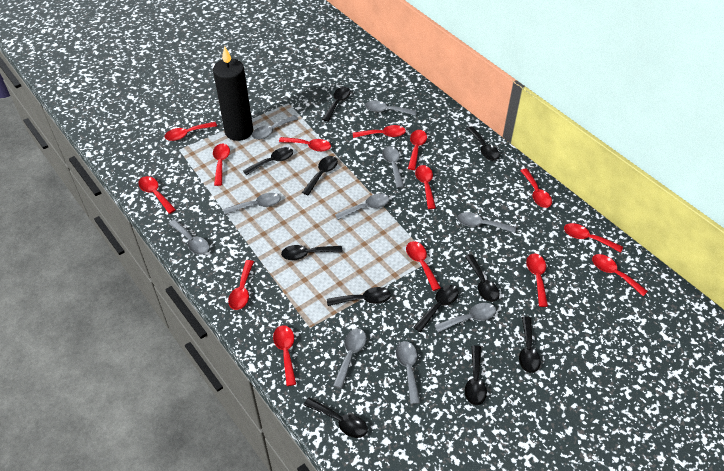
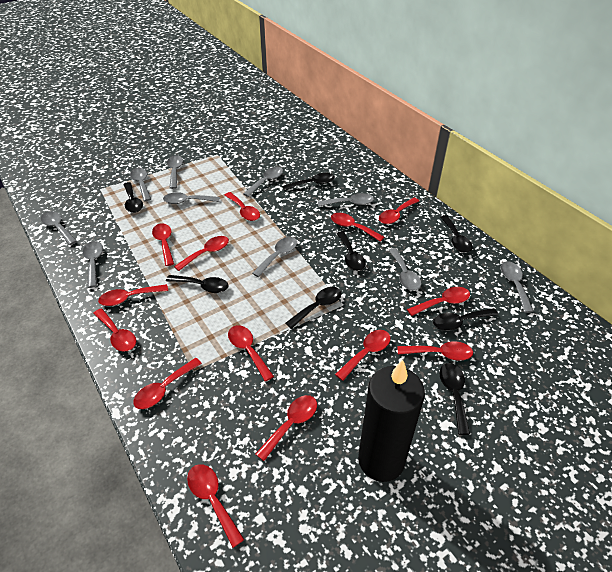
black spoon: [243,147,293,175] [281,245,343,260] [302,156,338,195] [304,398,368,438] [322,87,351,122] [327,287,391,306] [413,285,459,332] [465,254,499,302] [465,345,487,406] [467,126,500,160] [519,316,541,373] = 11 -> [123,182,143,213] [166,275,229,293] [282,173,335,191] [286,287,342,329] [337,231,366,271] [433,308,498,331] [440,215,472,253] [440,363,470,435] = 8

